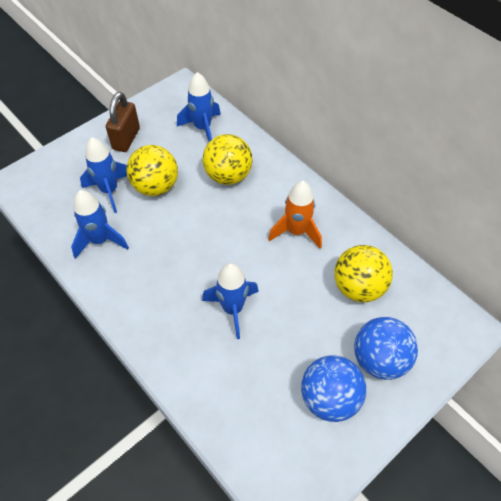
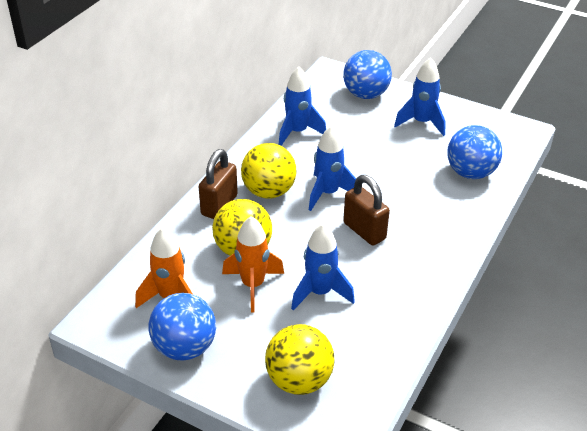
blue ball: [301,355,366,422] [354,317,418,380] = 2 -> [148,293,216,361] [343,50,392,99] [447,125,502,179] = 3
brown padlock: [106,92,140,152] = 1 -> [199,149,238,219] [343,175,390,246] = 2
orange rocket: [268,181,322,249] = 1 -> [135,227,193,308] [222,216,284,313] = 2

